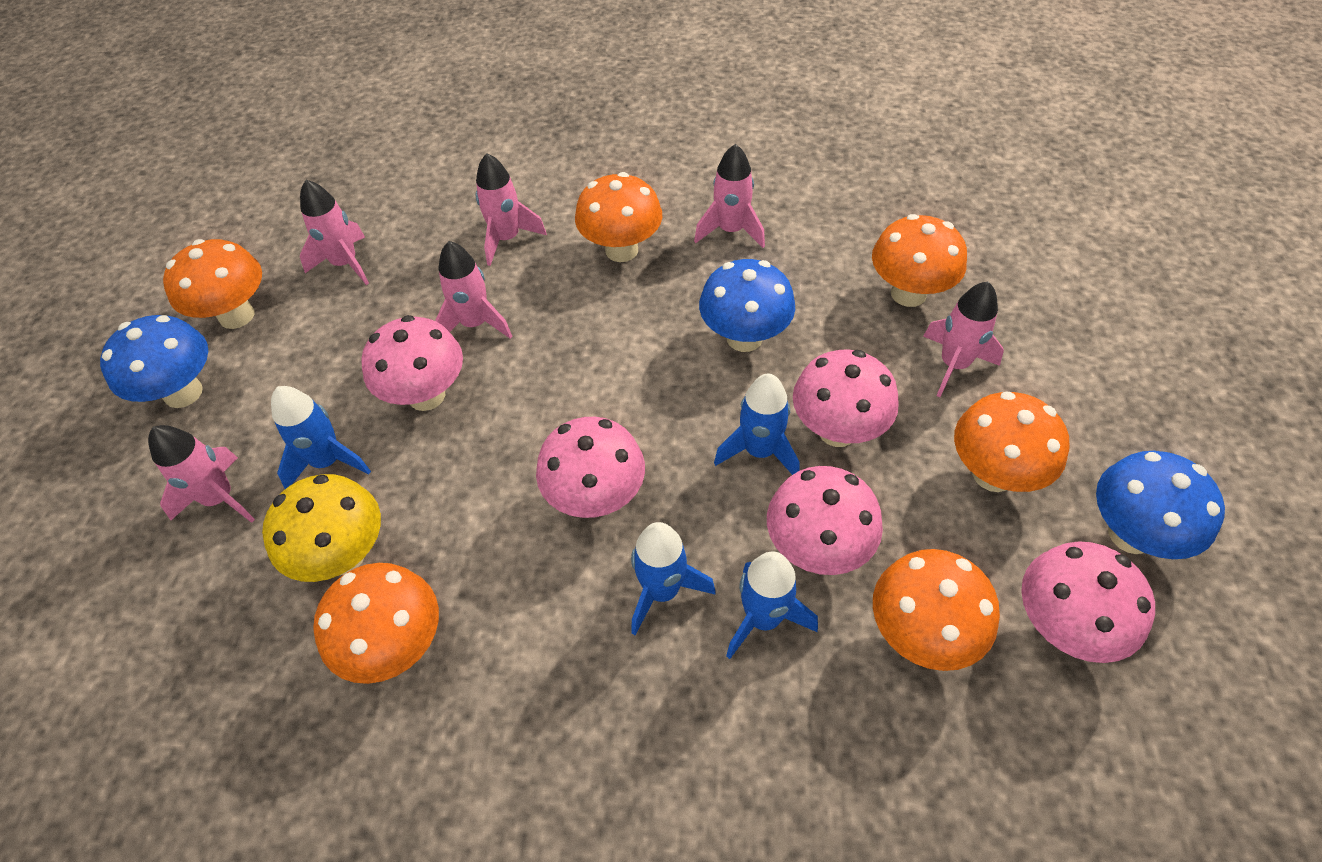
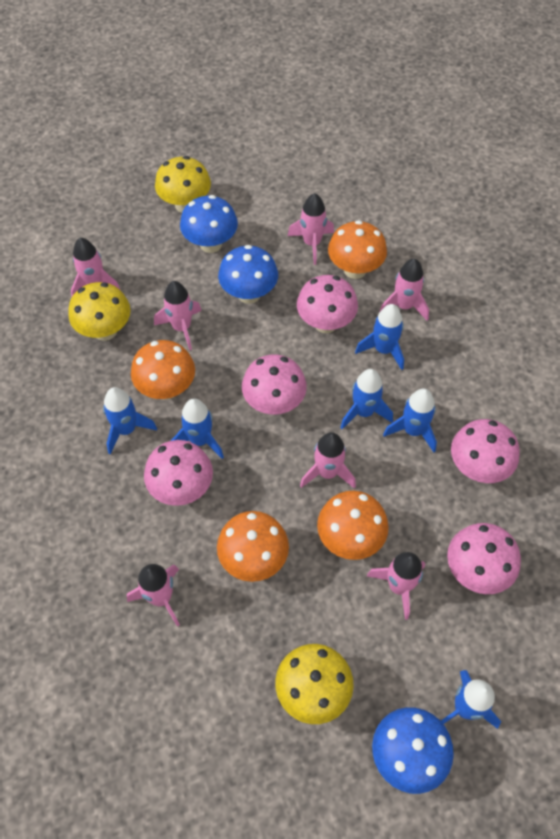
blue rocket: [271,386,371,489] [631,522,715,636] [714,374,799,475] [726,552,818,659] = 4 -> [103,387,157,454] [171,398,224,459] [340,369,393,429] [355,304,404,370] [383,388,437,452] [441,670,501,729] = 6
orange mushroom: [163,239,262,329] [313,563,439,684] [575,172,662,262] [872,214,967,307] [873,549,1000,671] [954,391,1069,492] = 6 -> [131,340,195,399] [217,511,289,582] [317,491,389,560] [328,220,387,279] = 4
pink rocket: [148,425,255,523] [300,180,369,285] [435,241,512,339] [475,153,547,266] [694,144,765,248] [923,282,1004,397] = 6 -> [71,238,120,296] [127,564,180,627] [154,281,202,350] [288,193,334,265] [300,432,356,489] [367,552,425,620] [380,259,429,321] = 7
yellow mushroom: [262,474,381,582] = 1 -> [68,282,131,341] [155,156,211,213] [275,644,354,724] = 3

